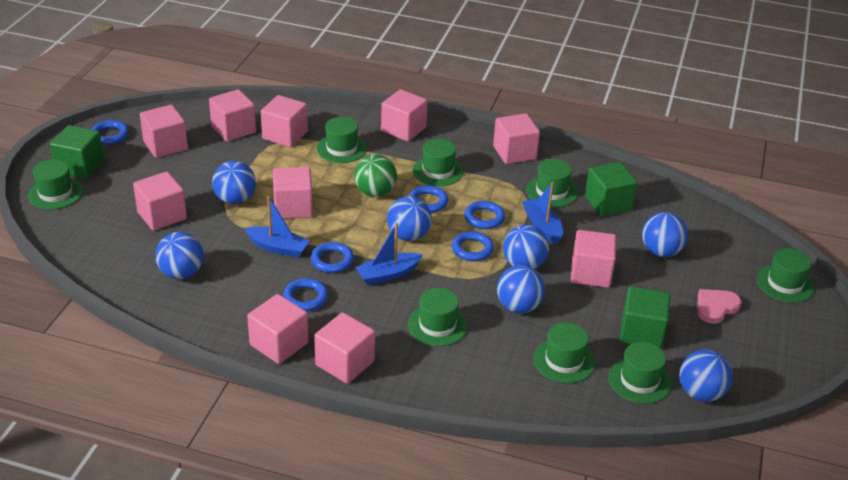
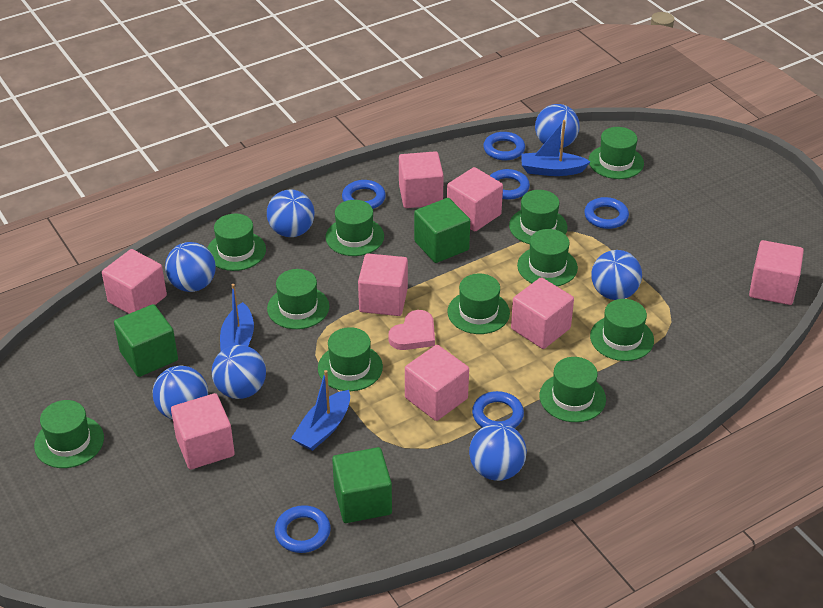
green ball: [354,154,397,197] = 1 -> none = 0
green hat: [28,159,83,210] [317,117,367,163] [408,288,468,346] [413,139,463,186] [526,159,578,207] [533,322,595,383] [608,342,671,404] [756,248,814,303] = 8 -> [34,400,104,468] [207,214,266,271] [267,269,329,329] [318,327,383,391] [325,200,384,256] [447,273,510,334] [509,190,568,244] [517,229,578,286] [539,357,606,422] [589,127,644,179] [590,299,654,361] = 11
pink cube: [133,171,187,231] [140,105,188,158] [209,89,256,142] [247,294,308,364] [261,95,308,147] [273,167,313,219] [314,312,375,384] [381,89,428,142] [493,113,540,164] [571,230,616,288] = 10 -> [102,249,167,314] [171,393,235,470] [358,253,408,316] [399,151,444,208] [405,345,469,421] [447,167,503,232] [511,277,574,349] [749,240,804,305] = 8

